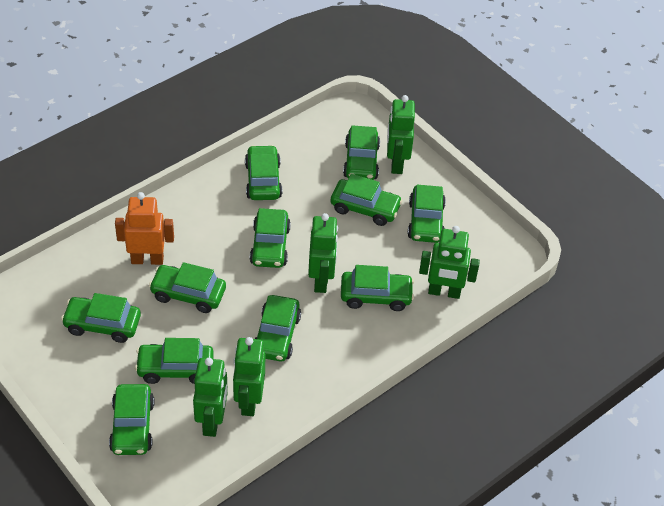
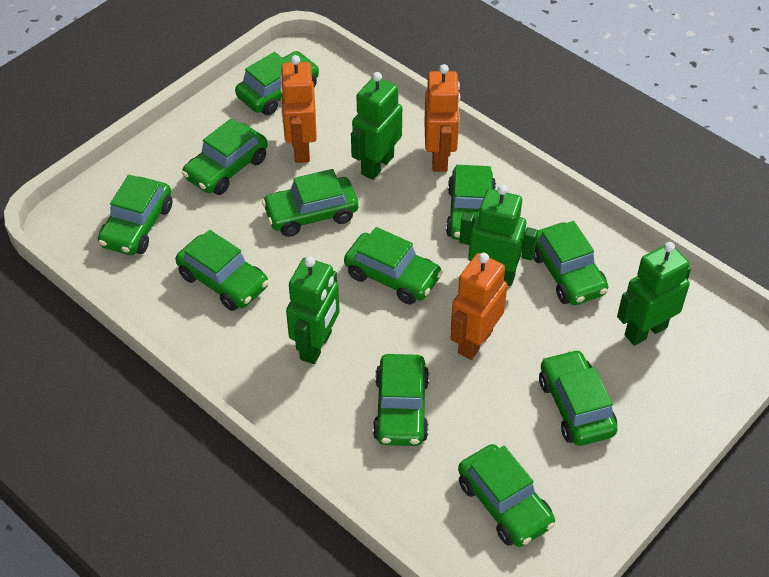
green robot: [193,358,228,437] [233,337,265,416] [308,213,338,293] [387,95,415,174] [419,226,480,299] = 5 -> [286,256,340,364] [351,72,402,180] [459,185,538,286] [617,242,691,346] = 4
orange robot: [115,192,174,265] = 1 -> [280,55,317,163] [424,64,460,172] [450,253,508,360] = 3

